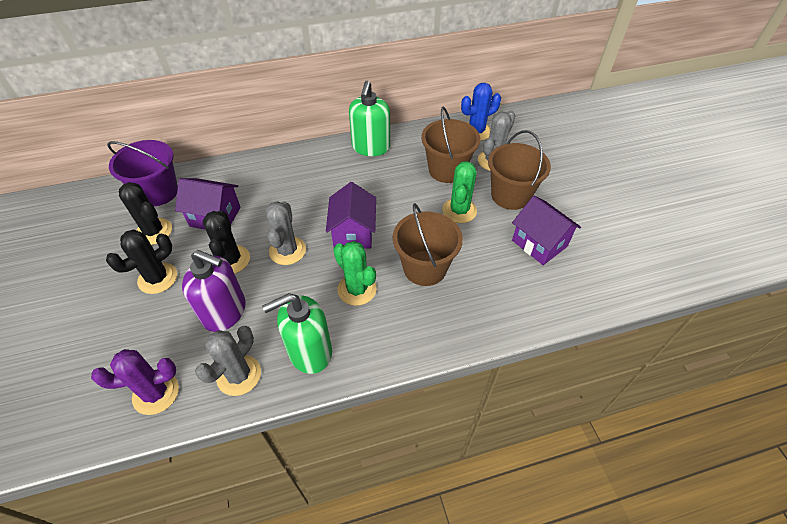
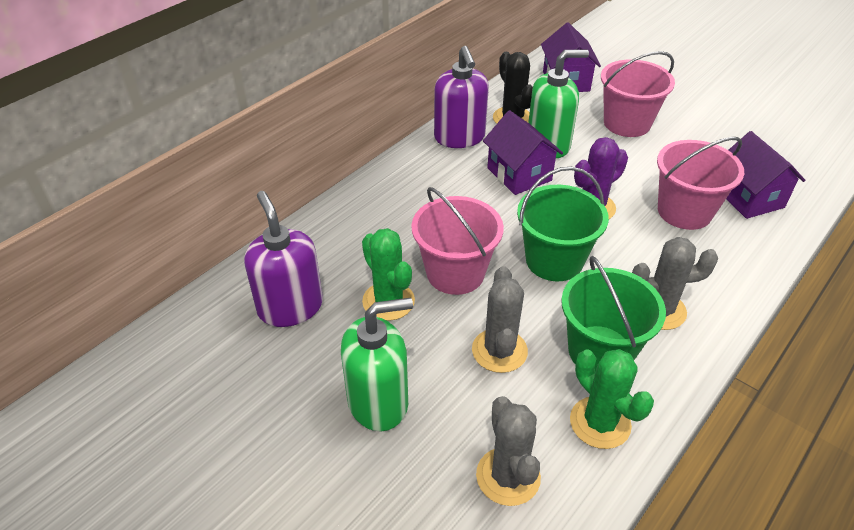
black cactus: [106,230,177,294] [119,182,172,245] [202,210,250,274] = 3 -> [493,52,533,124] = 1
blue cactus: [461,83,501,141] = 1 -> none = 0
brown bucket: [393,203,463,286] [421,107,480,183] [488,130,551,210] = 3 -> none = 0
green bucket: none = 0 -> [517,167,609,281] [561,256,666,372] = 2
pink bucket: none = 0 -> [411,187,504,295] [601,51,675,137] [657,137,744,230] = 3
purple bucket: [107,140,178,206] = 1 -> none = 0
purple soap dispenser: [182,250,246,332] = 1 -> [244,191,323,327] [434,46,489,148] = 2

